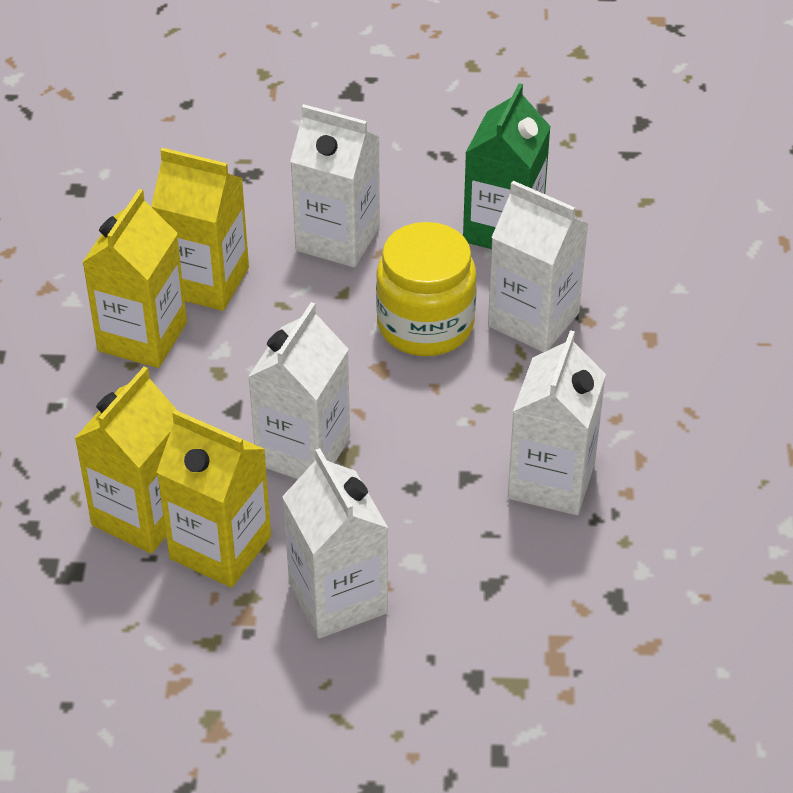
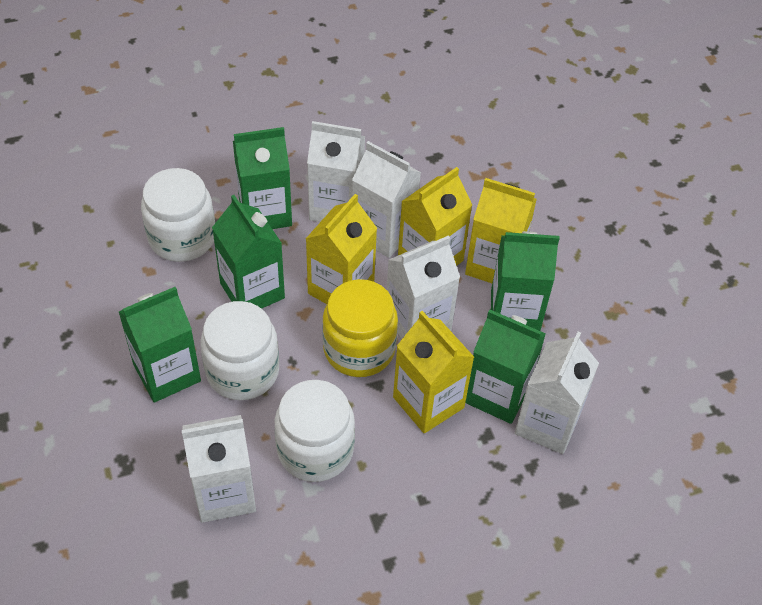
green carton: [463,83,551,249] = 1 -> [119,287,201,403] [212,195,285,309] [233,127,292,229] [465,310,546,424] [491,231,560,331] = 5
white jar: none = 0 -> [141,168,215,262] [200,301,279,400] [275,380,355,482] = 3

